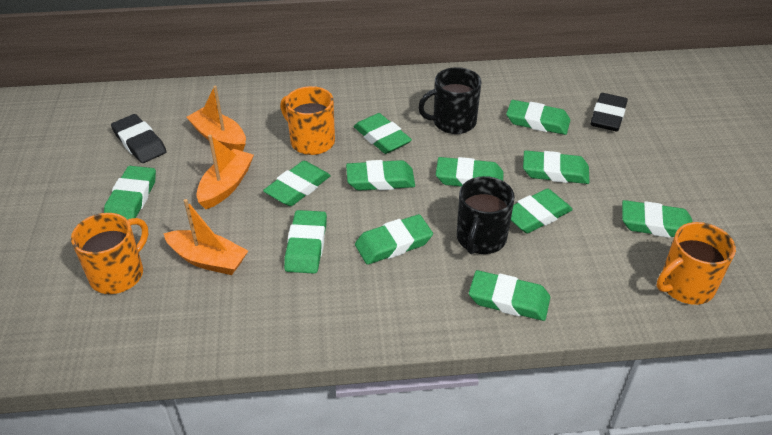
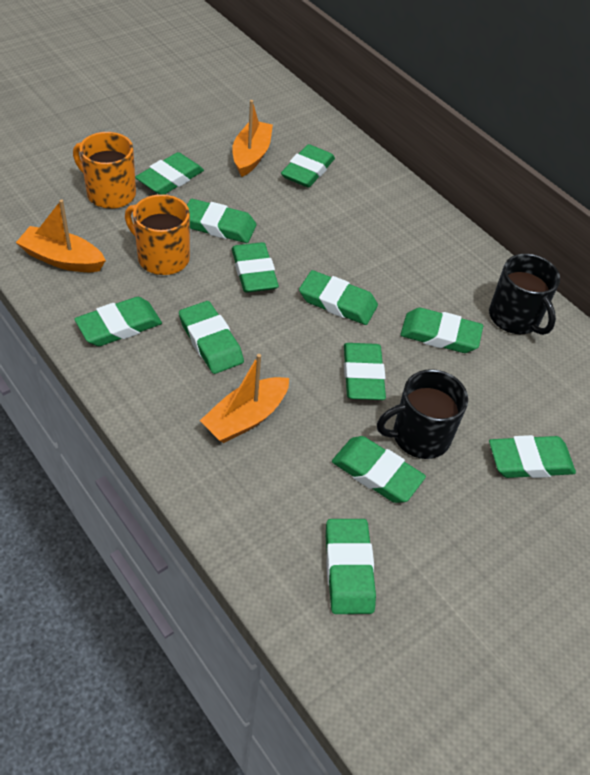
black eraser: [111,114,167,163] [590,93,628,131] = 2 -> none = 0
orange mug: [71,213,148,294] [280,86,335,155] [657,222,736,305] = 3 -> [73,132,136,209] [125,194,190,275] = 2

